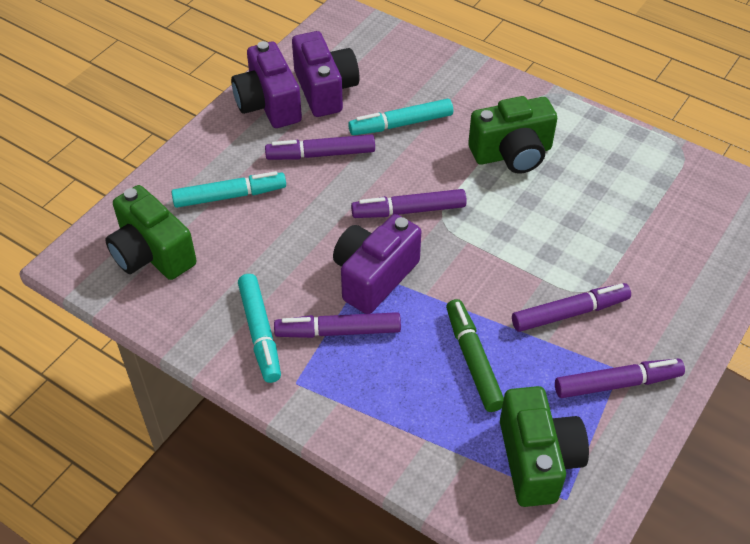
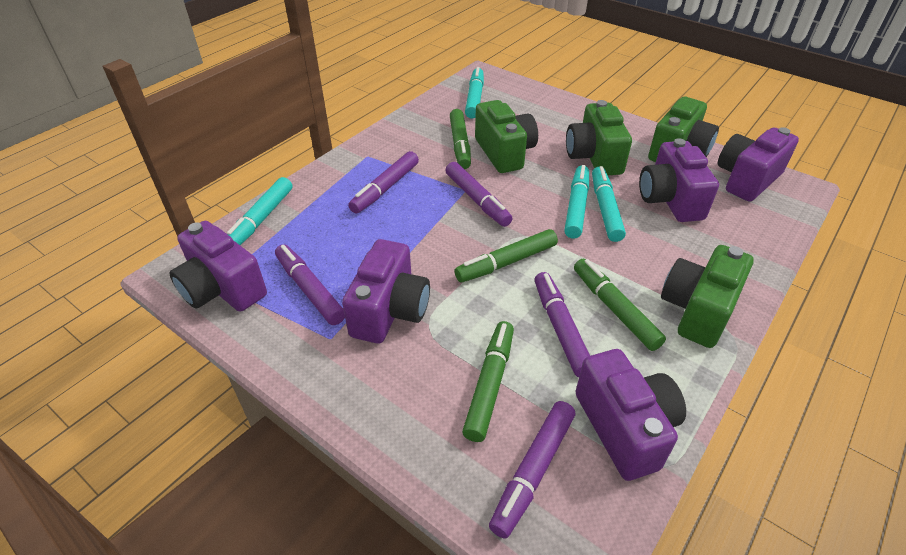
green camera: [105,185,197,280] [468,96,557,174] [500,386,589,507] = 3 -> [475,100,538,173] [566,100,632,175] [648,97,719,162] [661,245,754,348] = 4
green marker: [446,299,504,412] = 1 -> [450,109,471,169] [454,229,558,282] [462,321,514,442] [574,259,666,351] = 4
purple camera: [231,41,302,128] [292,31,360,117] [333,214,421,314] = 3 -> [169,221,267,312] [342,239,430,344] [575,349,686,481] [639,138,719,222] [718,127,799,202] = 5
turquoise marker: [172,171,286,208] [238,274,281,383] [348,99,453,135] = 3 -> [227,177,292,245] [465,67,484,119] [564,165,589,239] [592,166,626,242] = 4

